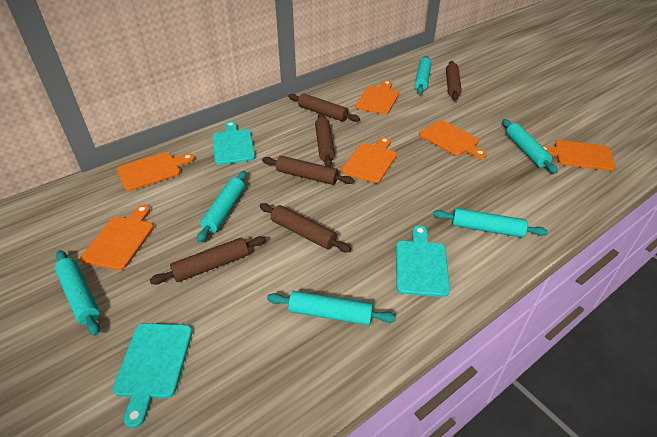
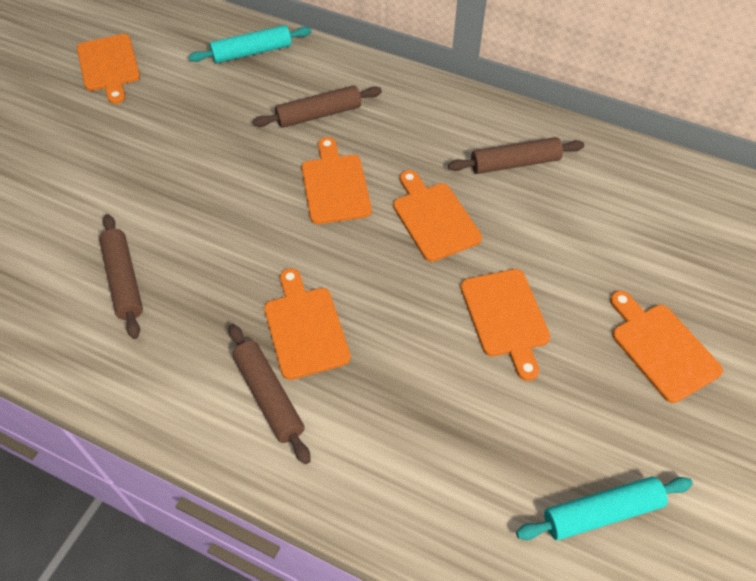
brown rolling pin: [150,236,266,284] [259,203,351,252] [262,156,354,185] [288,93,360,122] [315,113,335,167] [446,61,462,101] = 6 -> [99,214,143,339] [229,324,310,464] [253,85,382,128] [448,137,584,174] = 4
turquoise cutting board: [113,323,192,428] [213,121,255,165] [396,226,450,297] = 3 -> none = 0
turquoise rolling pin: [55,250,100,336] [197,171,247,243] [267,291,396,325] [415,56,431,94] [433,208,548,238] [502,119,558,174] = 6 -> [189,25,311,63] [516,477,693,540] = 2

